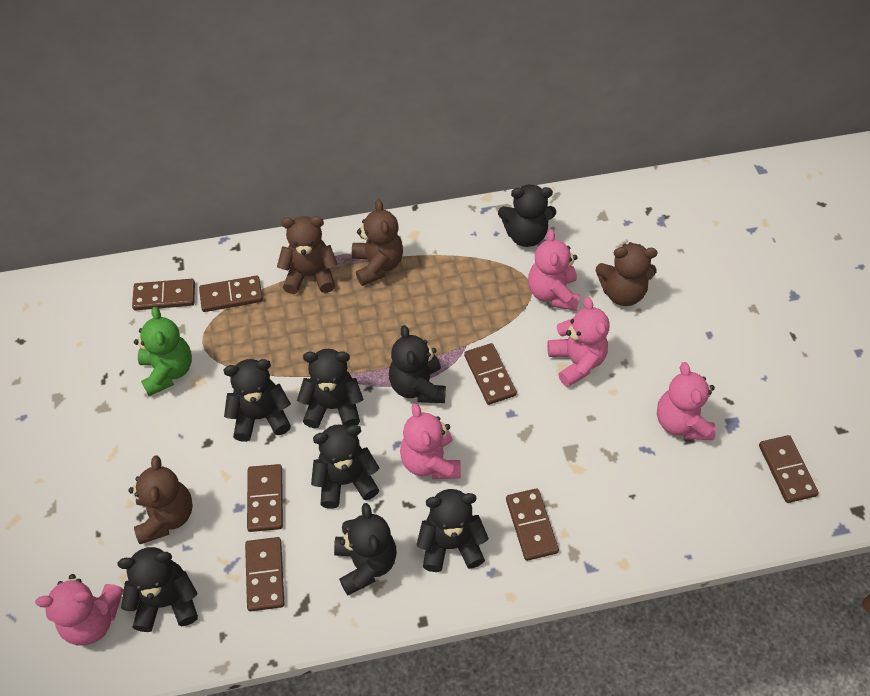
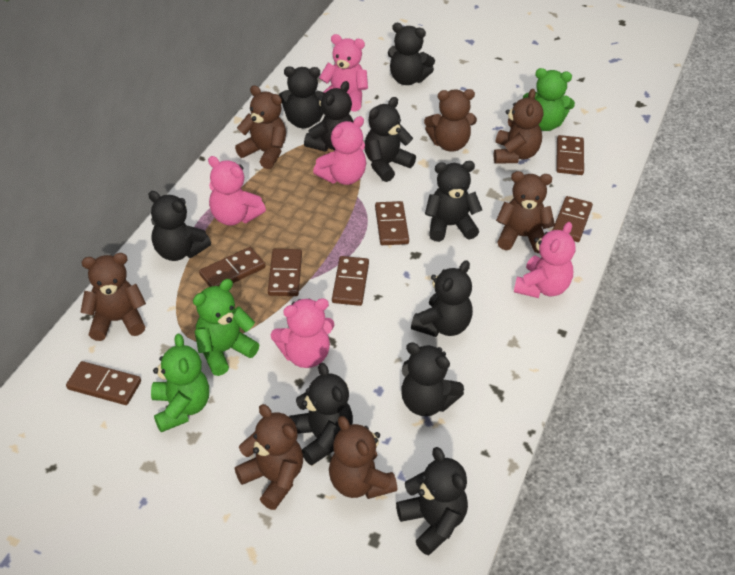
black teddy bear: [118,547,198,632] [224,359,291,442] [297,349,363,428] [311,424,380,509] [334,503,397,596] [389,325,446,403] [416,489,489,572] [498,184,556,247] = 8 -> [148,191,211,261] [279,66,325,128] [289,363,353,465] [304,81,354,152] [365,97,416,182] [388,23,435,85] [396,447,468,555] [401,342,464,416] [411,260,473,337] [425,161,482,242] = 10
brown teddy bear: [128,455,193,544] [277,216,338,294] [352,199,403,286] [596,242,658,306] = 4 -> [80,253,146,341] [235,85,286,169] [235,404,303,510] [329,416,397,499] [424,89,477,152] [494,89,543,164] [496,171,555,253] = 7
green teddy bear: [134,307,192,396] = 1 -> [151,333,209,432] [193,279,259,376] [523,68,575,131] = 3

